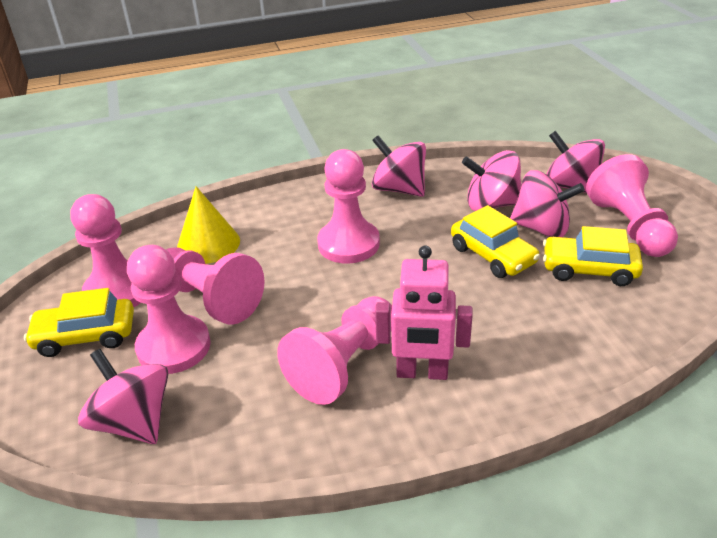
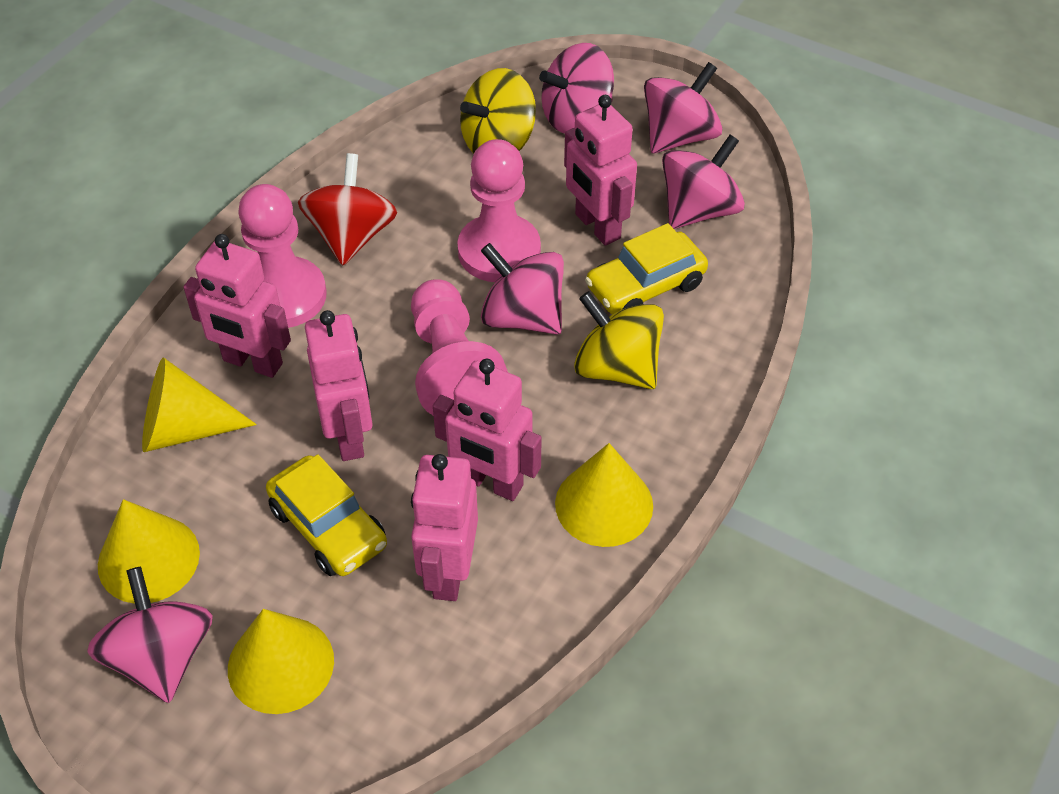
pink pawn: [70,194,140,307] [127,245,211,374] [166,247,265,325] [277,296,392,405] [317,149,380,264] [586,154,678,257] = 6 -> [238,184,326,328] [411,279,508,415] [457,139,541,282] = 3
pink robot: [375,245,473,380] = 1 -> [183,234,291,378] [305,310,373,461] [411,454,478,601] [433,359,541,501] [564,95,637,246] = 5
red spinning top: none = 0 -> [298,153,397,265] = 1
yellow car: [24,288,134,357] [451,205,540,278] [543,226,643,286] = 3 -> [266,454,387,576] [585,223,708,314] = 2
yellow cone: [177,186,240,264] = 1 -> [98,499,200,604] [142,358,257,452] [228,609,334,714] [555,443,653,547] = 4
yellow spinning top: none = 0 -> [460,68,536,154] [574,291,664,389] = 2

